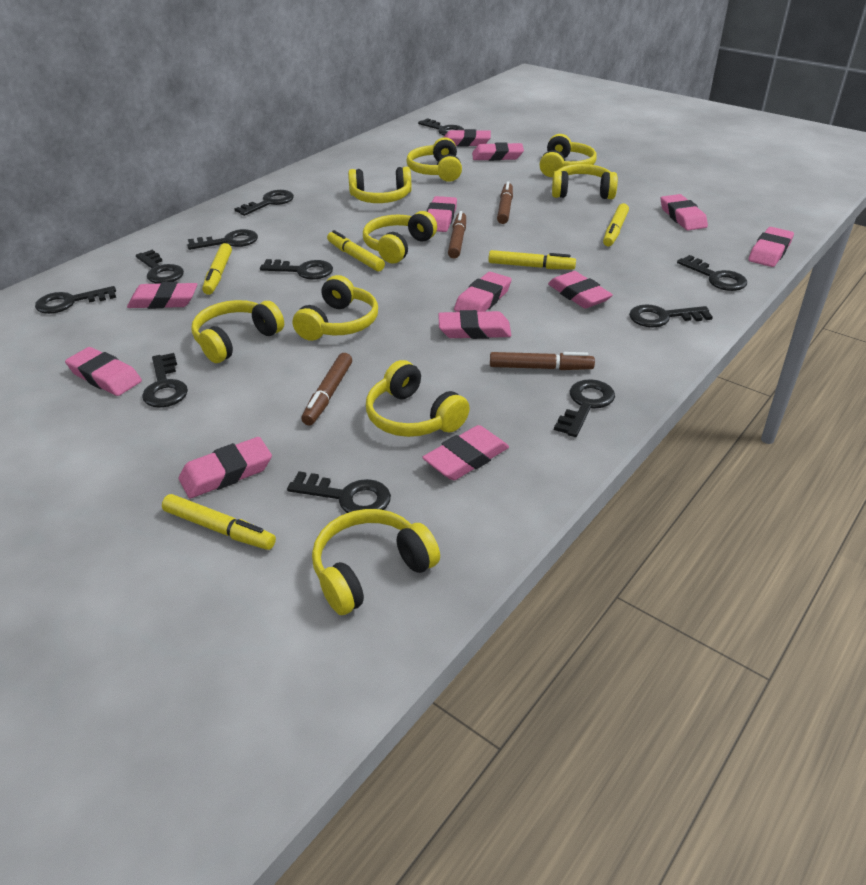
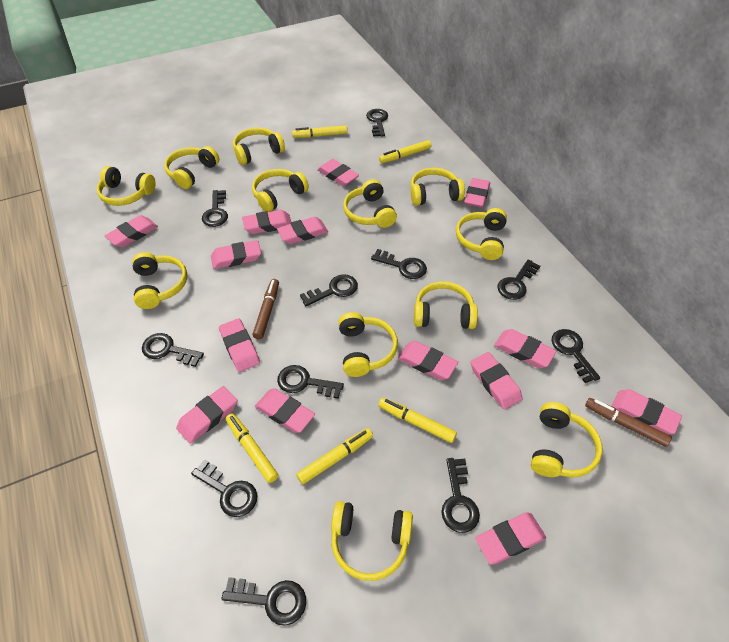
brown marker: [301,353,352,425] [448,211,466,258] [490,352,595,370] [497,181,513,224] = 4 -> [253,279,279,339] [585,398,672,447] = 2
pink eraser: [65,347,142,396] [127,282,198,309] [179,437,272,498] [422,425,509,480] [427,196,457,232] [438,310,511,339] [443,129,491,147] [454,272,512,312] [472,142,524,161] [548,271,613,309] [661,194,708,230] [748,227,794,267] = 12 -> [105,215,158,247] [176,386,238,444] [211,240,261,269] [219,319,260,372] [242,210,291,234] [255,388,315,433] [277,217,328,244] [317,159,359,186] [397,341,458,380] [464,178,490,208] [471,352,522,409] [475,513,546,565] [494,329,556,368] [611,389,682,434] = 14
yellow headphones: [191,300,284,363] [293,275,378,341] [312,509,440,615] [348,167,411,203] [363,211,437,264] [366,360,470,437] [407,137,462,182] [539,134,597,177] [552,164,618,199] = 9 -> [97,166,156,206] [132,252,187,309] [164,146,219,189] [233,127,285,165] [252,169,309,212] [331,501,413,581] [338,312,398,377] [343,179,397,228] [411,168,465,206] [414,281,478,329] [456,208,507,260] [531,402,603,477] = 12

